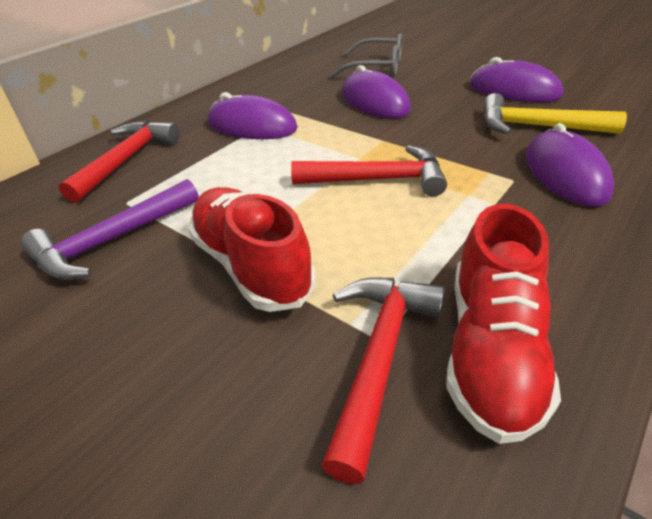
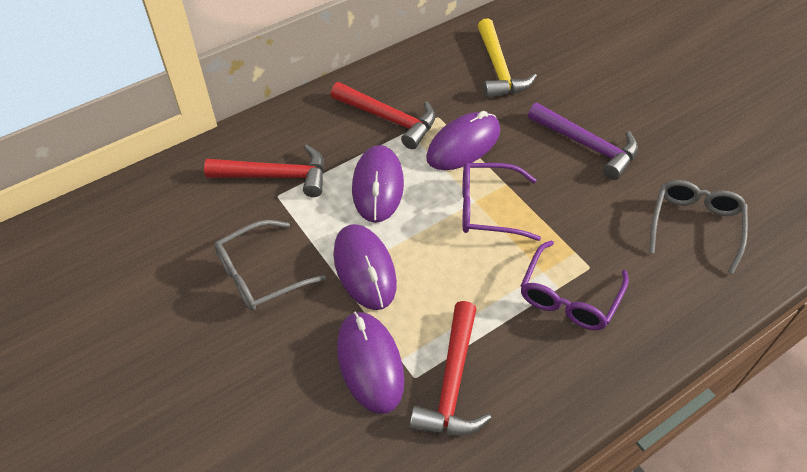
grey glasses: [331,34,403,77] = 1 -> [214,220,326,311] [649,180,748,274] = 2
purple glasses: none = 0 -> [462,163,541,241] [521,240,629,330] = 2
red shoe: [188,187,316,312] [446,204,561,444] = 2 -> none = 0

